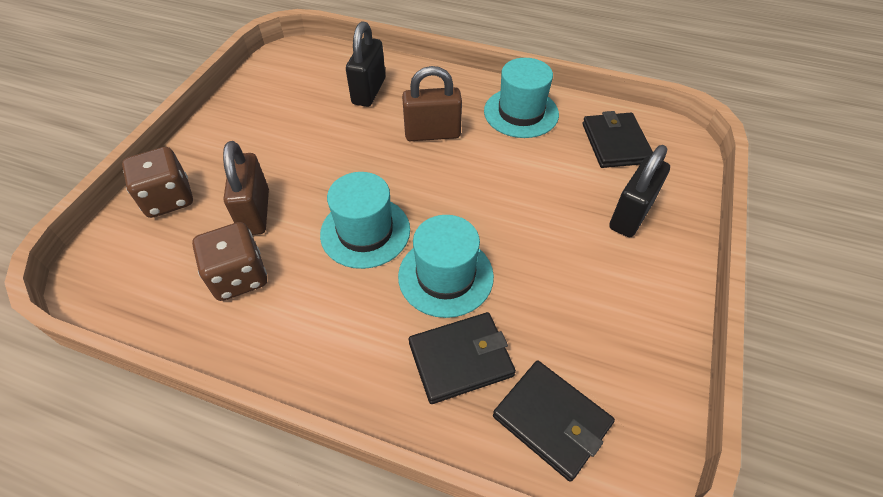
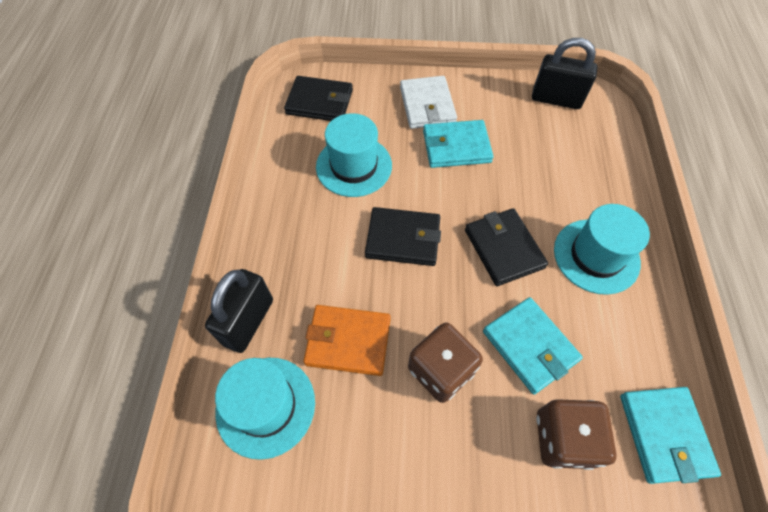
brown padlock: [223,141,269,235] [402,66,462,141] = 2 -> none = 0
orange wallet: none = 0 -> [303,305,391,376] = 1
turquoise wallet: none = 0 -> [423,120,494,168] [483,297,583,395] [620,387,721,484] = 3
white wallet: none = 0 -> [400,76,457,129] = 1

